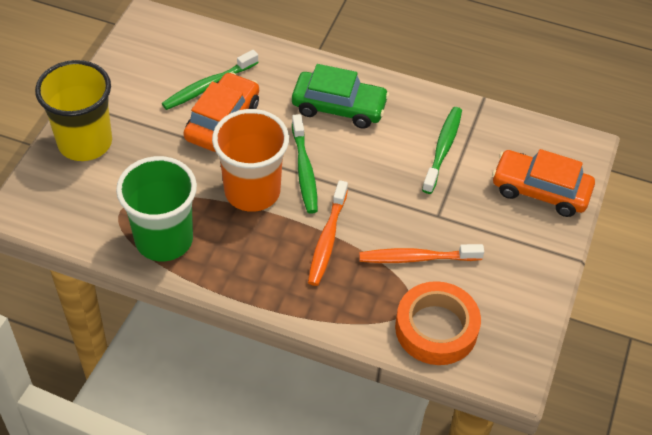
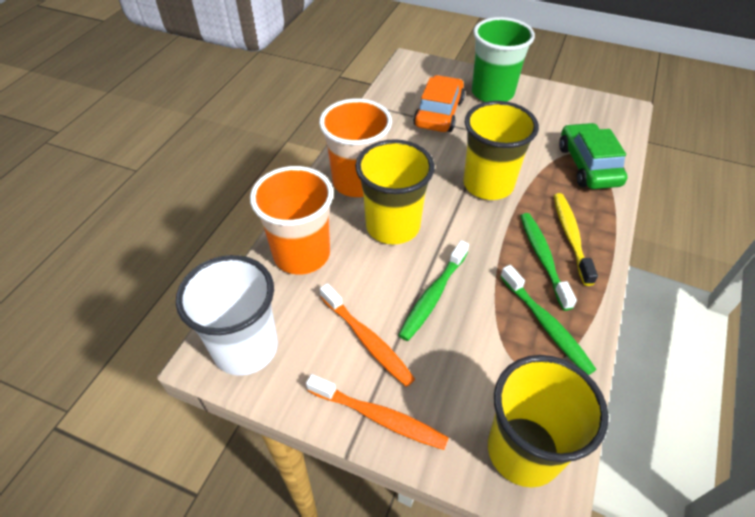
orange car: [183,72,259,152] [492,149,595,217] = 2 -> [413,75,465,132] = 1
orange cup: [212,109,289,212] = 1 -> [250,166,334,275] [319,98,392,197] = 2
orange tape: [395,281,481,365] = 1 -> none = 0
white cup: none = 0 -> [176,255,278,376] = 1
yellow cup: [35,60,112,161] = 1 -> [355,139,435,244] [463,101,539,200] [488,355,609,488] = 3
yellow toothbrush: none = 0 -> [554,193,598,286] = 1

